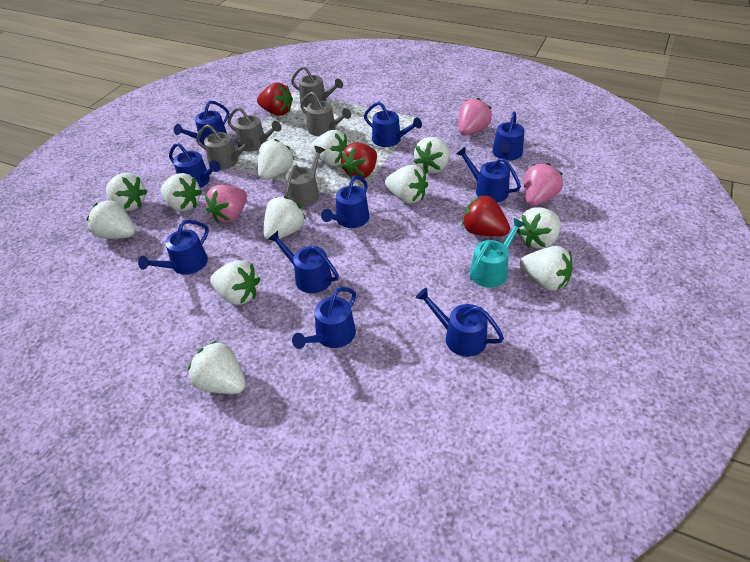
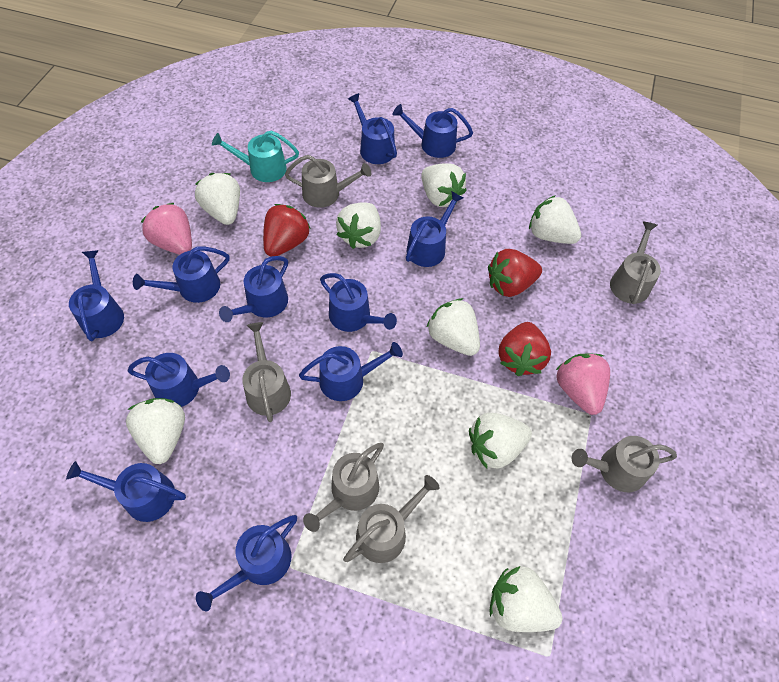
blue watering can: [138,220,209,275] [169,143,221,188] [174,101,229,145] [268,231,339,293] [292,287,356,349] [321,175,369,228] [364,102,422,147] [416,288,504,357] [456,146,521,202] [492,111,525,160] = 10 -> [66,461,186,522] [69,250,124,341] [127,353,230,407] [133,246,230,303] [196,515,297,611] [219,256,288,322] [299,342,403,401] [320,273,397,332] [348,93,397,164] [392,104,473,158] [406,191,463,267] = 11
grey watering can: [196,124,254,170] [227,107,282,152] [284,146,325,207] [291,66,343,108] [300,92,351,136] = 5 -> [242,322,291,422] [285,155,371,208] [303,443,384,532] [343,475,440,563] [571,436,677,492] [610,221,661,304] = 6
pink strawberry: [205,185,247,223] [458,98,492,136] [524,163,563,206] = 3 -> [141,203,192,255] [556,353,610,415] = 2
white strawberry: [86,200,136,239] [106,173,147,211] [160,173,202,212] [188,341,246,394] [210,260,260,305] [258,139,294,180] [264,197,306,241] [310,130,349,166] [385,165,428,204] [414,137,449,173] [517,207,561,249] [520,246,573,291] = 12 -> [126,398,185,464] [195,173,240,225] [336,202,381,249] [421,163,467,207] [426,298,480,356] [469,413,532,469] [490,566,563,632] [529,195,581,244] = 8

